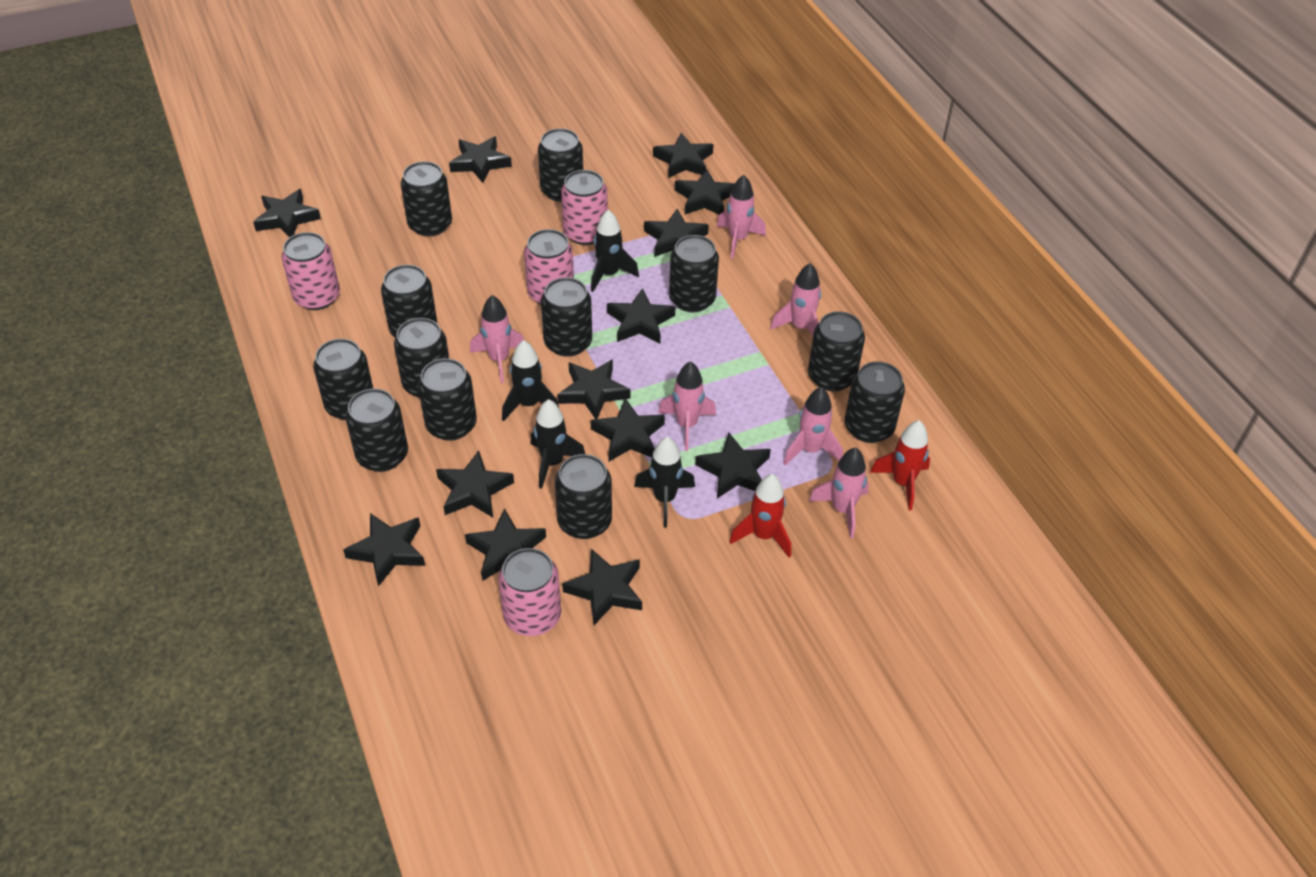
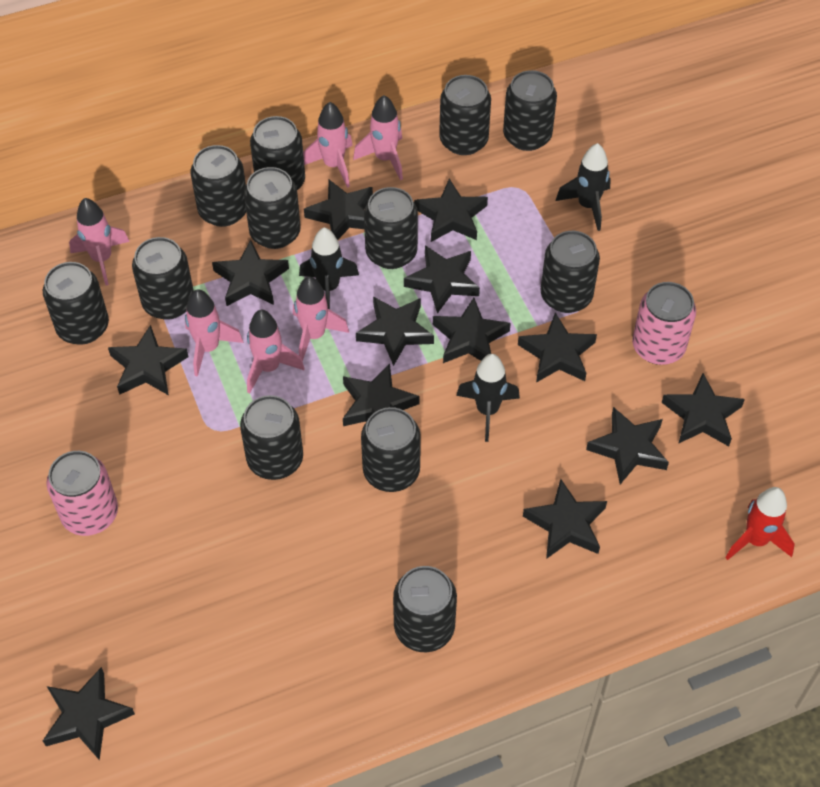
black rocket: [502,340,559,421] [530,399,585,489] [591,210,639,292] [634,437,695,527] = 4 -> [299,227,359,309] [456,354,520,442] [556,143,611,231] = 3
pink can: [281,232,340,310] [498,548,561,636] [524,229,574,305] [561,170,608,245] = 4 -> [46,451,118,536] [632,282,696,365] = 2
red rocket: [729,474,791,558] [870,420,930,510] = 2 -> [725,487,795,560] = 1

